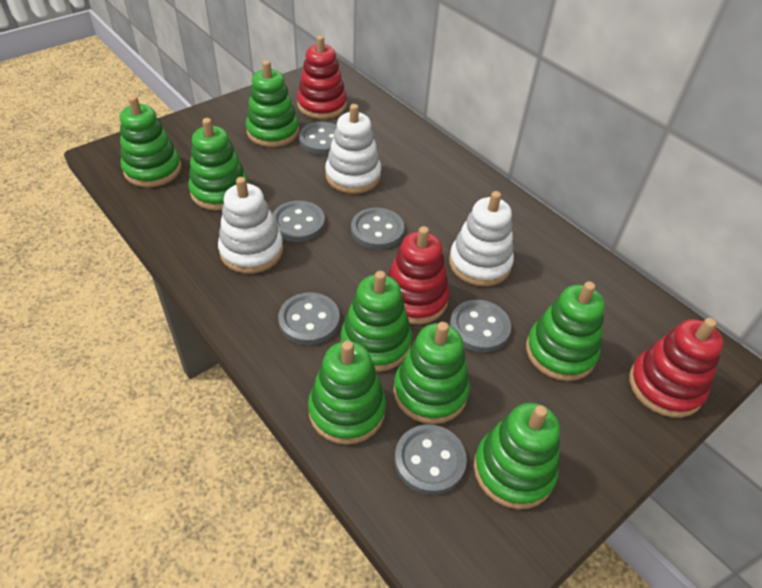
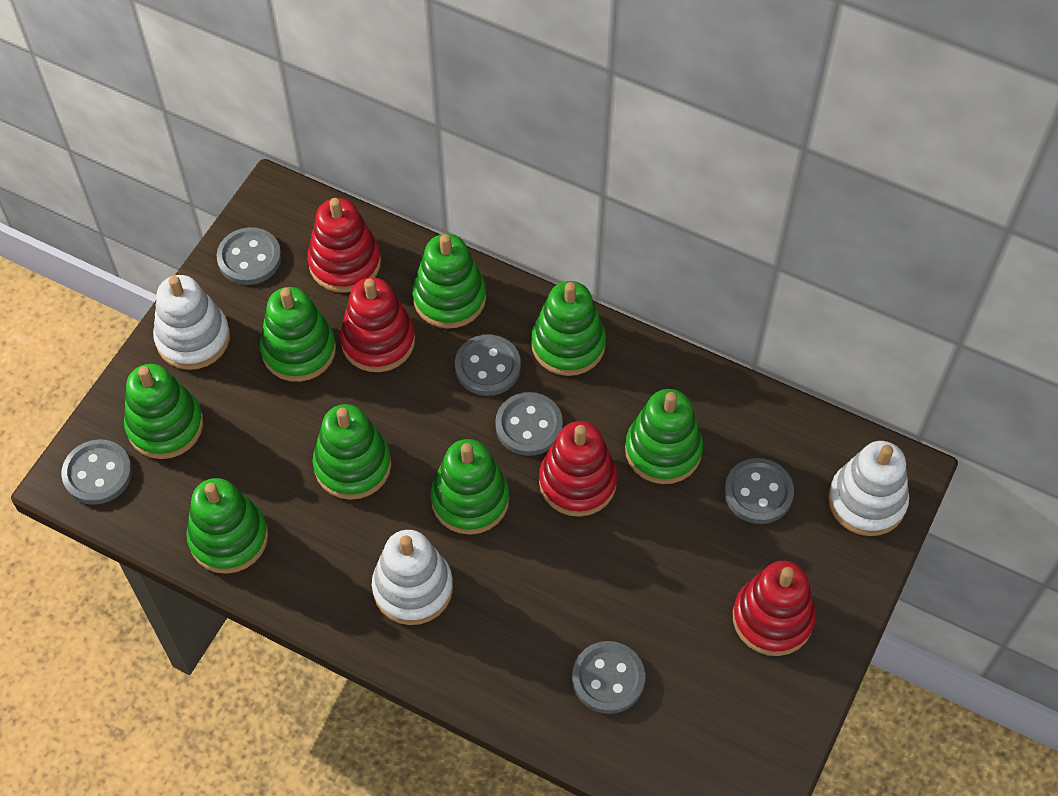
red stacking toy: [297,36,347,119] [387,226,449,324] [629,318,724,418] = 3 -> [307,198,381,293] [340,277,415,372] [539,421,617,517] [733,561,816,656] = 4

